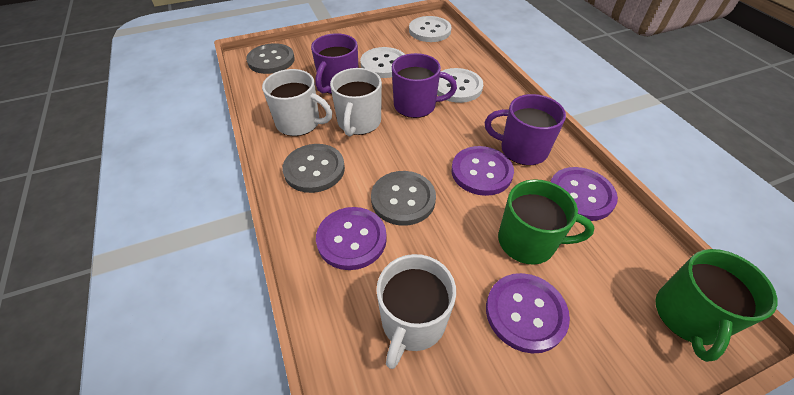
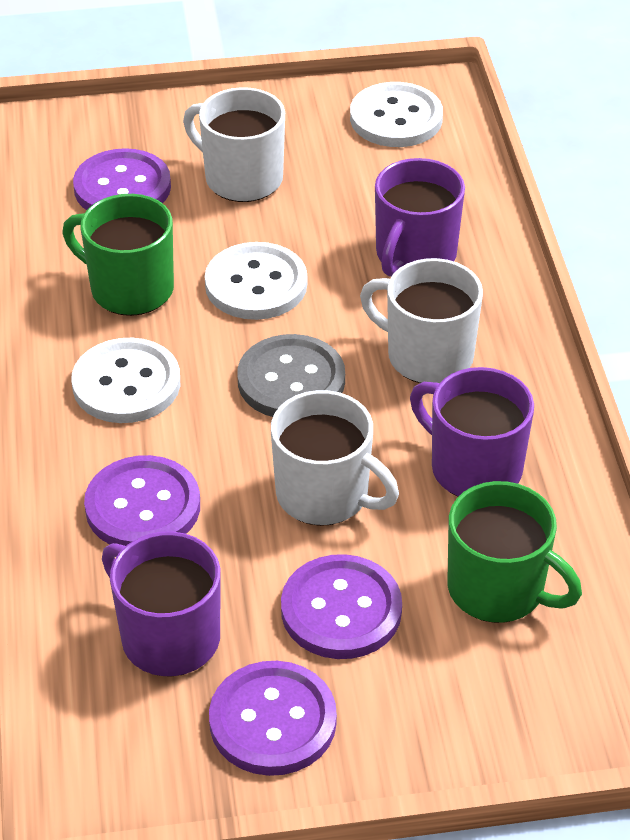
grey button: [246,43,295,74] [283,144,345,193] [371,171,436,226] = 3 -> [237,334,345,417] = 1

